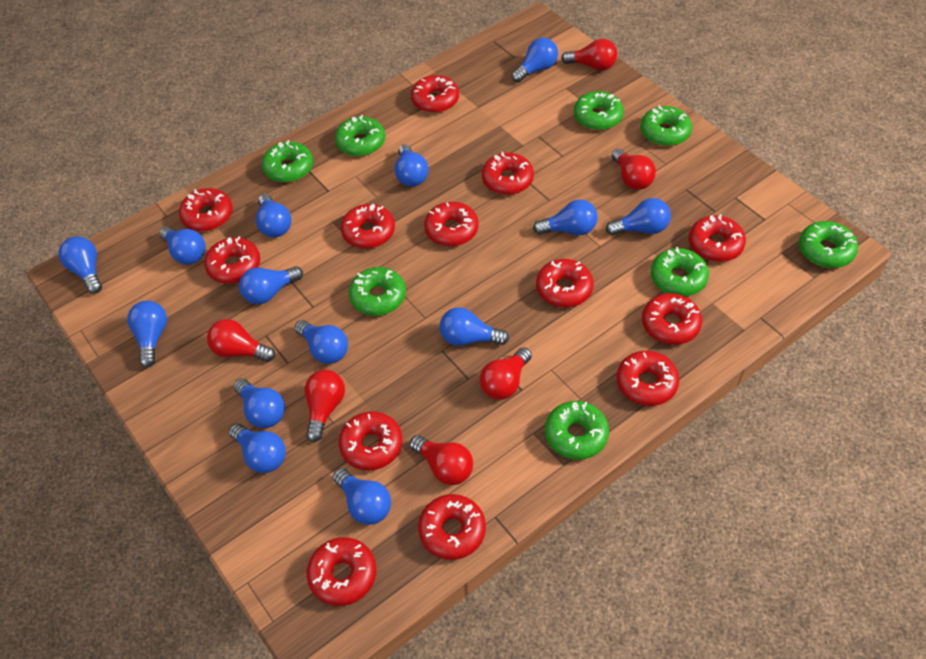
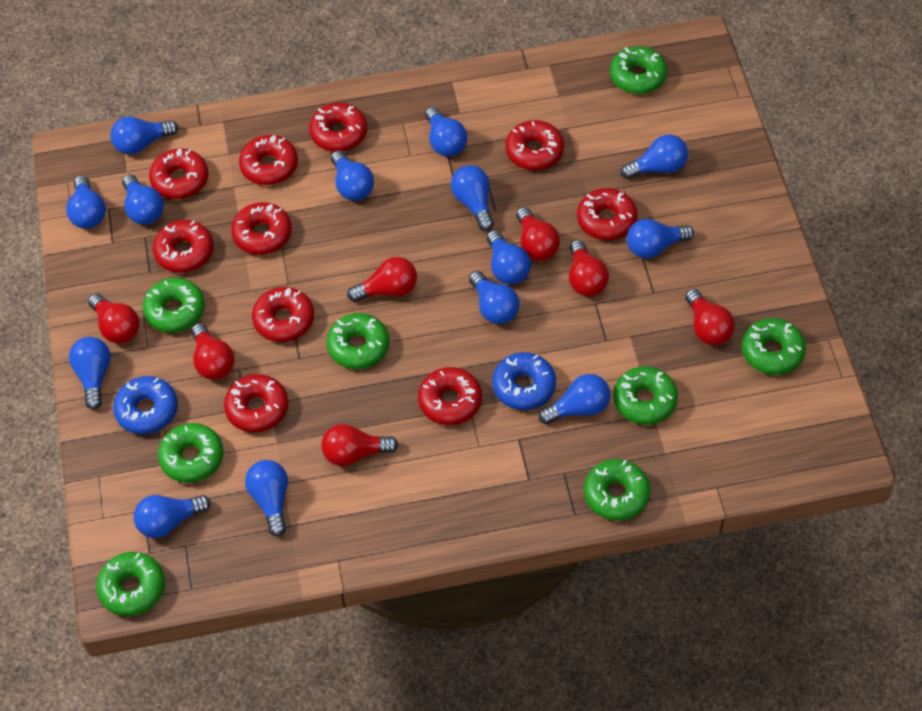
blue donut: none = 0 -> [113,376,178,434] [492,352,556,410] = 2
red donut: [179,188,233,232] [204,236,260,284] [307,537,376,606] [339,411,403,471] [341,204,395,249] [411,75,459,113] [418,494,486,560] [424,202,479,247] [482,152,534,195] [536,259,594,307] [617,351,679,406] [642,293,702,345] [689,214,746,262] = 13 -> [149,149,208,199] [153,220,214,273] [224,374,288,432] [231,202,292,255] [239,135,298,185] [252,287,314,342] [309,103,367,152] [418,367,482,425] [505,120,564,170] [577,188,637,240] = 10
red light bulb: [207,319,275,362] [305,370,345,442] [410,435,473,485] [480,347,532,400] [561,39,617,71] [612,149,656,190] = 6 -> [88,293,139,344] [191,323,234,380] [321,424,398,466] [347,257,417,302] [516,207,560,261] [569,240,609,297] [685,289,735,346] = 7

